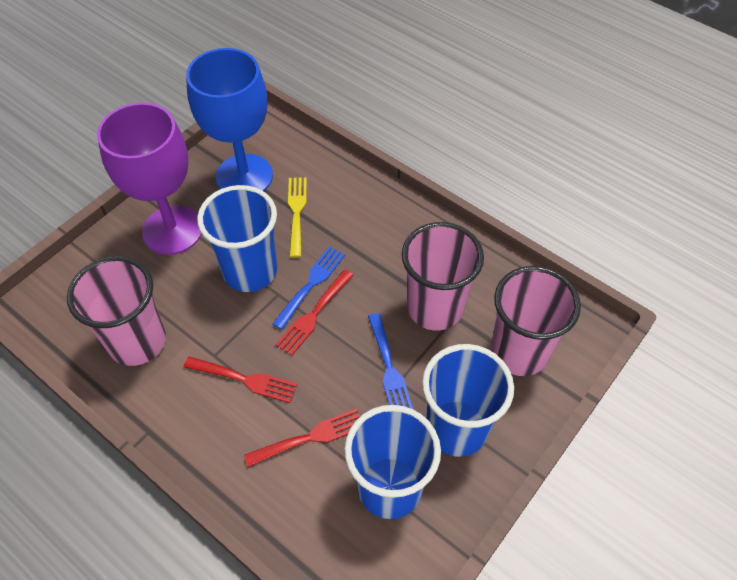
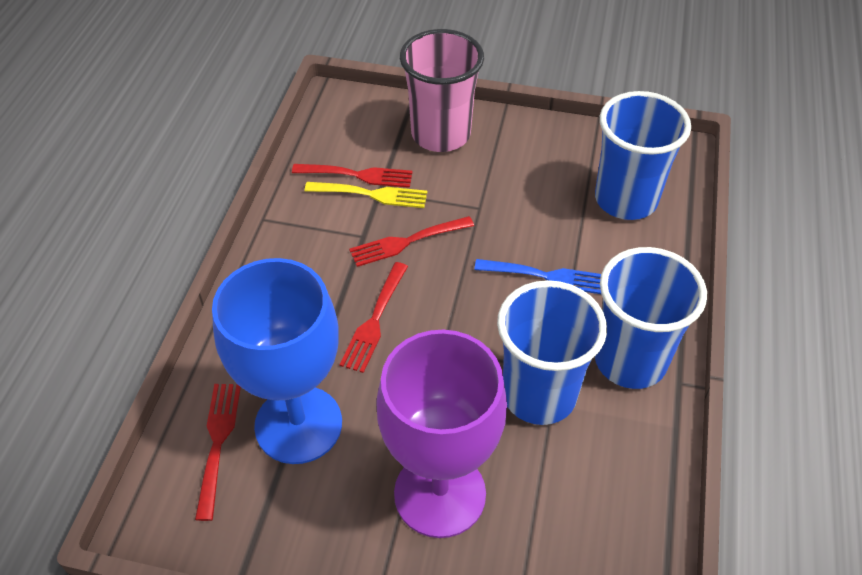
blue fork: [273,246,345,330] [368,313,413,409] = 2 -> [474,259,601,294] = 1
pink cup: [67,256,166,366] [402,222,484,331] [491,266,581,376] = 3 -> [400,29,484,152] = 1
red fork: [184,356,298,403] [244,409,360,467] [276,270,354,356] = 3 -> [195,384,241,521] [292,164,413,188] [339,262,408,373] [349,216,474,267] = 4

